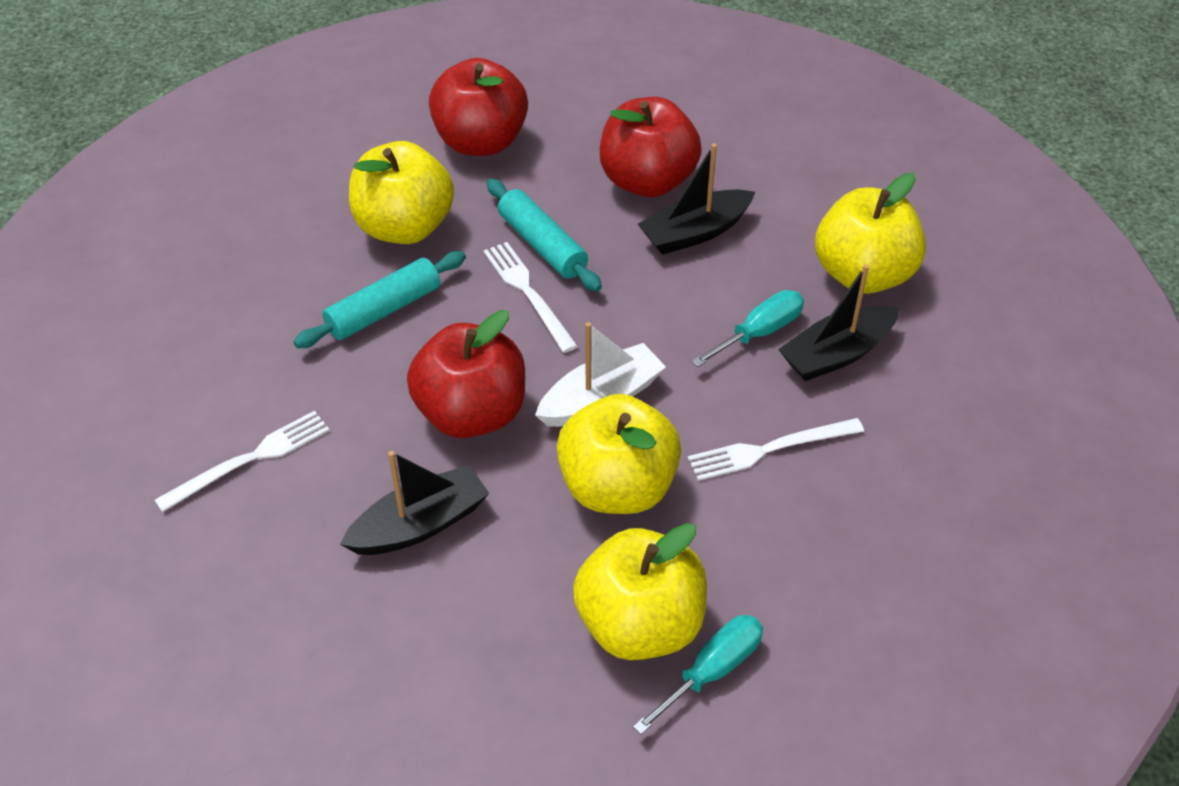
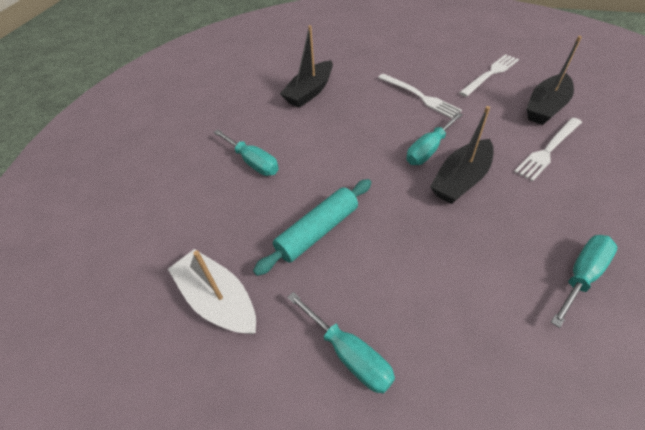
red apple: [407,310,525,438] [429,58,528,156] [600,97,702,197] = 3 -> none = 0
turquoise rolling pin: [294,251,466,348] [487,179,602,292] = 2 -> [253,179,371,276] = 1
turquoise screwdriver: [633,615,763,735] [692,290,804,367] = 2 -> [213,130,279,176] [287,292,395,394] [406,112,463,165] [551,235,617,328] = 4
yellow apple: [349,141,454,244] [557,394,681,514] [573,523,707,660] [815,173,926,294] = 4 -> none = 0

